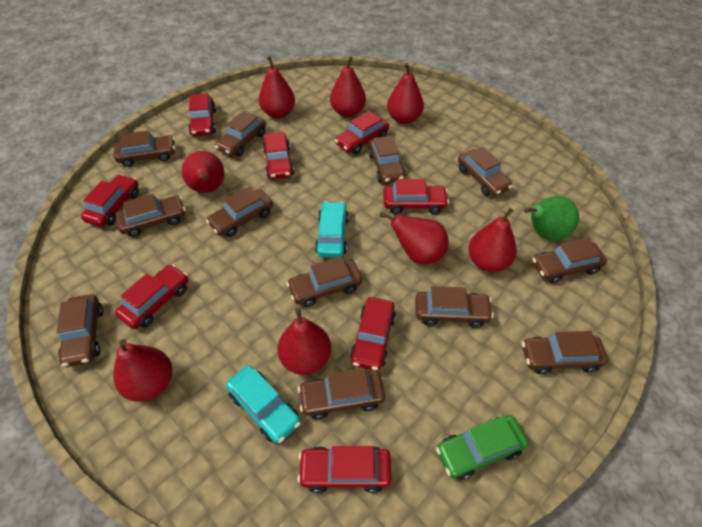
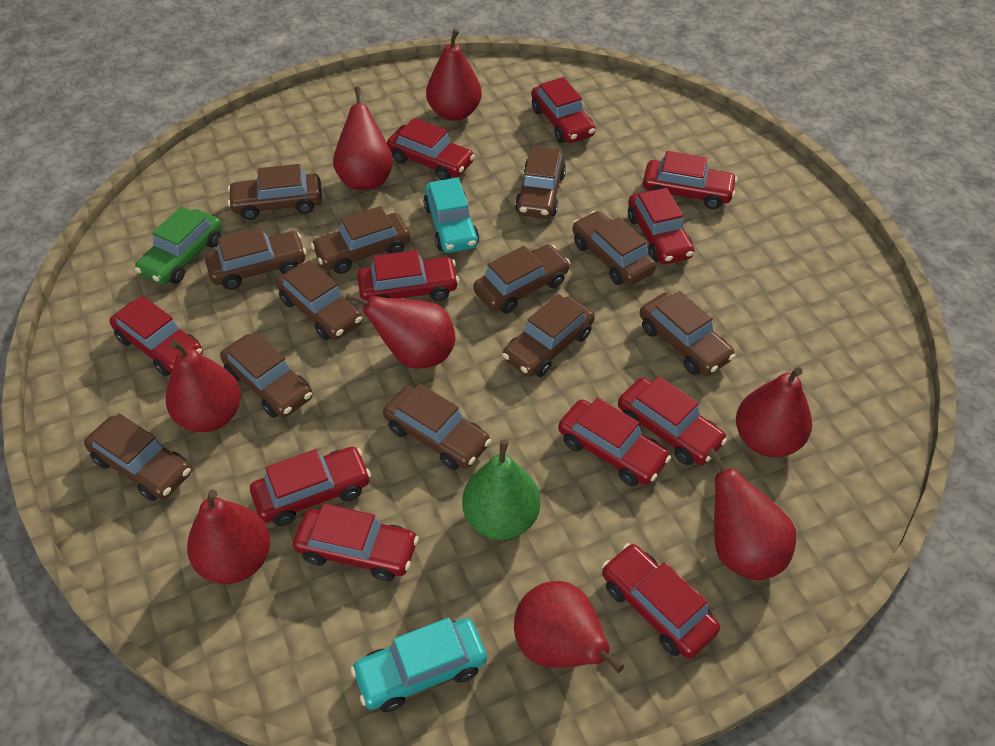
red car: [81,174,139,227] [115,264,188,329] [188,93,216,136] [263,132,294,180] [297,446,392,493] [335,111,389,154] [350,297,396,371] [383,179,449,214] = 8 -> [110,296,203,376] [250,447,371,526] [293,503,419,581] [357,250,459,301] [387,118,475,180] [531,77,596,143] [558,398,671,486] [602,543,720,659] [618,376,728,465] [628,188,694,264] [643,151,737,209] = 11

